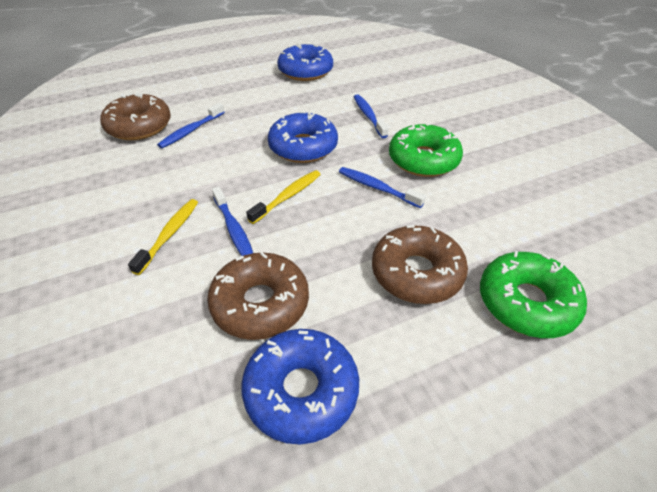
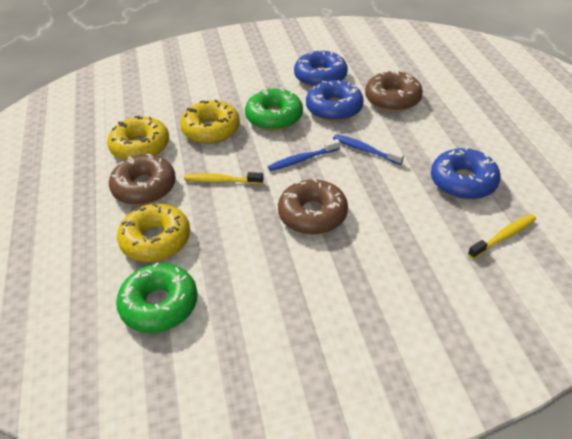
blue toothbrush: [157,103,225,149] [212,187,253,256] [339,167,426,208] [354,94,389,138] = 4 -> [268,139,340,171] [333,134,404,165] = 2
yellow donut: none = 0 -> [107,116,169,160] [117,203,190,262] [180,100,240,144] = 3

